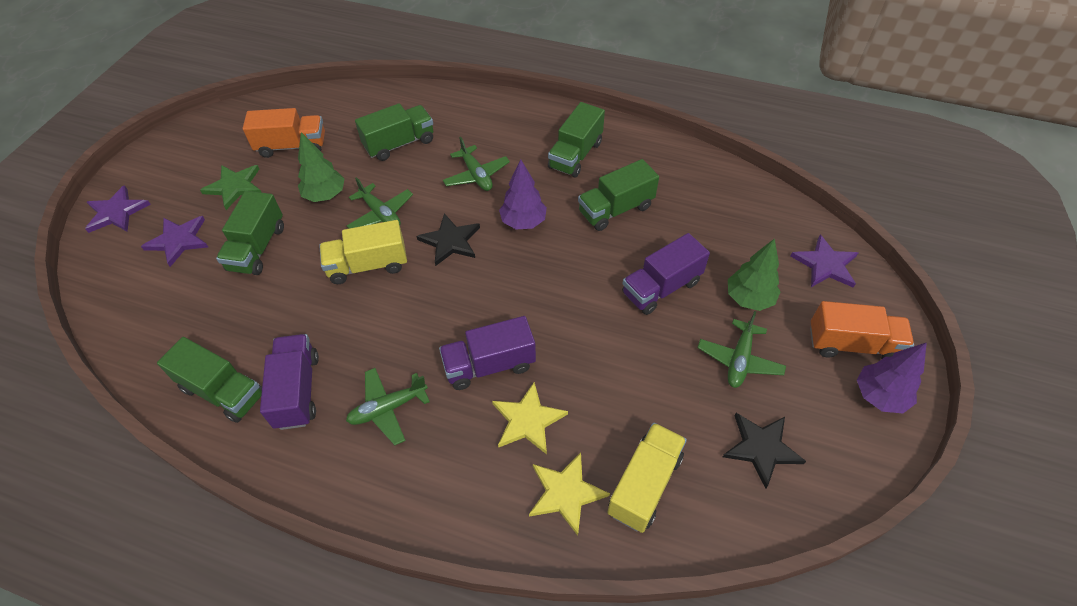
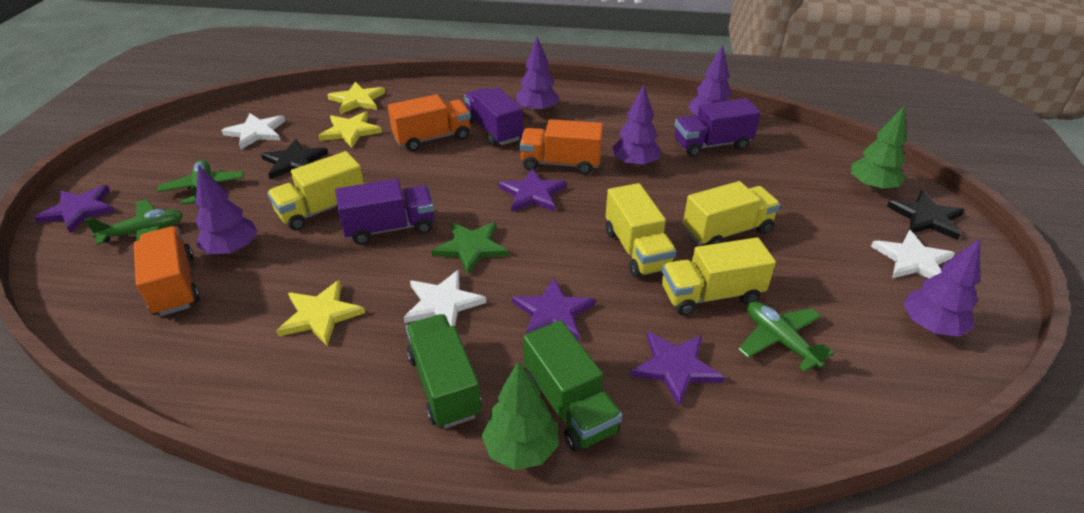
green plane: [346,368,430,445] [347,177,413,228] [443,137,510,191] [698,311,786,388] = 4 -> [84,199,183,245] [157,160,244,205] [738,301,834,372] = 3
green truck: [157,337,262,423] [216,191,284,275] [355,103,433,161] [548,102,605,178] [578,159,659,231] = 5 -> [406,314,482,428] [523,320,622,452] = 2
orange truck: [243,108,325,158] [810,301,914,359] = 2 -> [134,226,200,316] [388,94,471,151] [520,119,603,175] = 3
purple star: [85,185,151,233] [141,216,208,267] [790,235,858,288] = 3 -> [34,185,115,233] [498,169,567,212] [512,278,595,341] [630,331,725,407] = 4
purple tree: [499,159,547,230] [857,342,927,413] = 2 -> [196,164,258,255] [516,36,560,114] [612,85,662,168] [688,45,732,116] [903,239,980,337] = 5
white star: none = 0 -> [221,113,285,149] [403,270,487,326] [871,230,955,279] = 3
yellow star: [492,382,568,454] [529,453,610,536] = 2 -> [277,280,365,346] [318,111,382,148] [328,82,386,114] = 3
yellow truck: [319,220,407,284] [607,423,687,533] = 2 -> [267,151,364,231] [606,183,676,278] [662,237,776,316] [683,181,781,245] = 4

